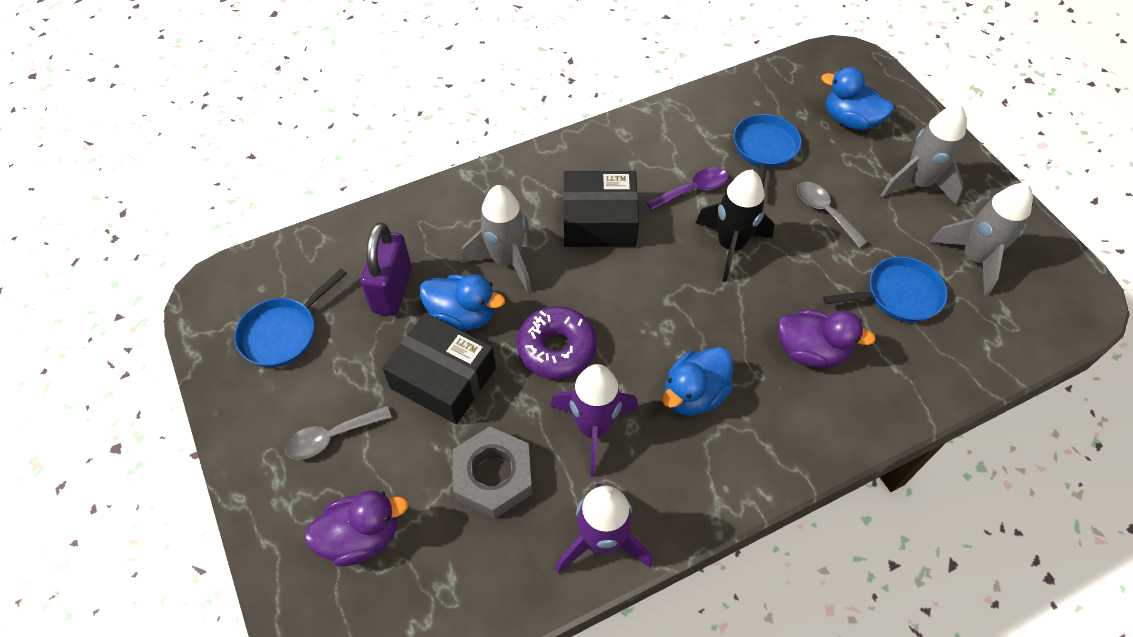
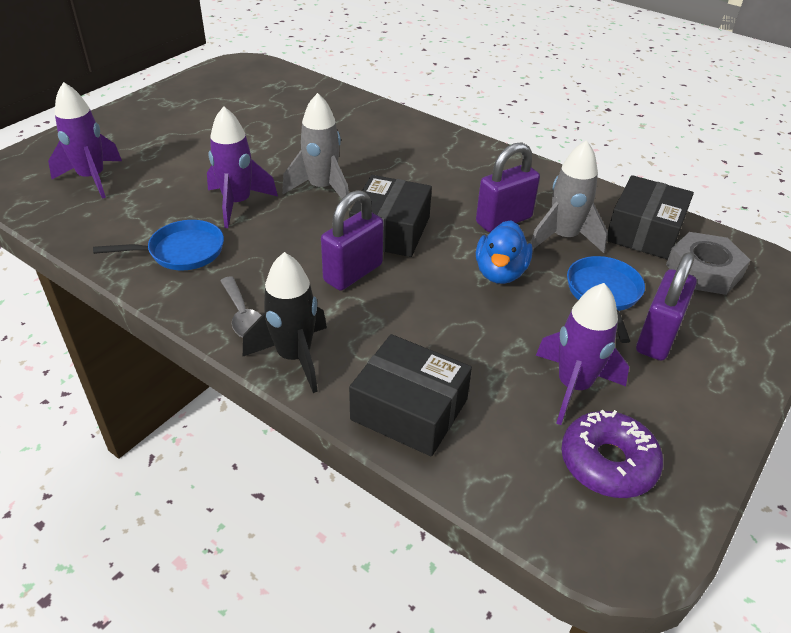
black box: [382,313,496,424] [563,171,639,247] = 2 -> [349,175,432,257] [349,334,472,456] [607,175,694,260] = 3
blue duck: [419,274,505,330] [662,347,733,416] [821,67,894,130] = 3 -> [476,220,533,284] = 1
blue pan: [234,268,347,367] [733,114,802,189] [823,256,947,322] = 3 -> [93,220,224,270] [567,256,645,343] = 2
grey rocket: [462,185,531,293] [881,104,966,205] [930,183,1033,296] = 3 -> [282,93,349,199] [531,140,608,253] = 2
grey spoon: [285,406,392,460] [797,182,868,248] = 2 -> [220,276,262,338] = 1
purple duck: [304,490,408,567] [777,310,876,367] = 2 -> none = 0
purple padlock: [360,222,412,316] = 1 -> [321,190,384,291] [476,142,540,232] [636,252,697,361] = 3
purple rocket: [550,364,638,477] [555,483,653,574] = 2 -> [48,82,122,199] [207,106,278,228] [536,283,629,425] = 3
purple spoon: [646,167,728,211] = 1 -> none = 0

